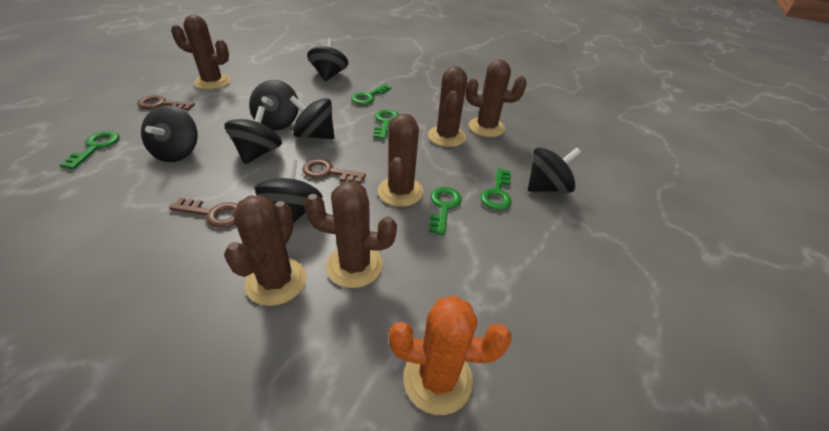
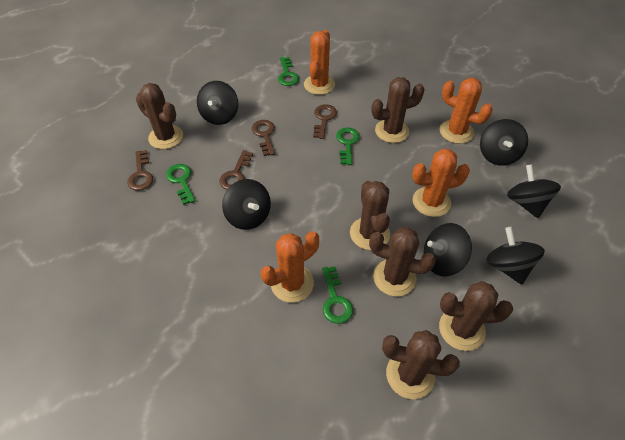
black spinning top: [141,105,198,162] [224,106,282,164] [249,80,299,130] [254,159,323,223] [289,95,334,139] [307,38,348,81] [528,147,581,193] = 7 -> [197,81,238,125] [222,179,271,230] [424,223,472,277] [480,119,528,166] [486,227,545,285] [507,164,561,218] = 6
brown key: [137,95,195,110] [169,198,237,228] [302,159,366,184] = 3 -> [127,150,153,191] [219,150,253,190] [252,120,275,156] [313,104,337,139] = 4
green key: [59,131,120,169] [351,84,391,105] [373,109,399,139] [429,187,462,236] [480,168,512,210] = 5 -> [166,164,195,205] [278,57,299,86] [322,266,353,324] [336,127,360,165] = 4
orange cactus: [389,296,512,415] = 1 -> [261,231,319,303] [304,30,335,95] [412,149,470,217] [440,78,493,144] = 4

